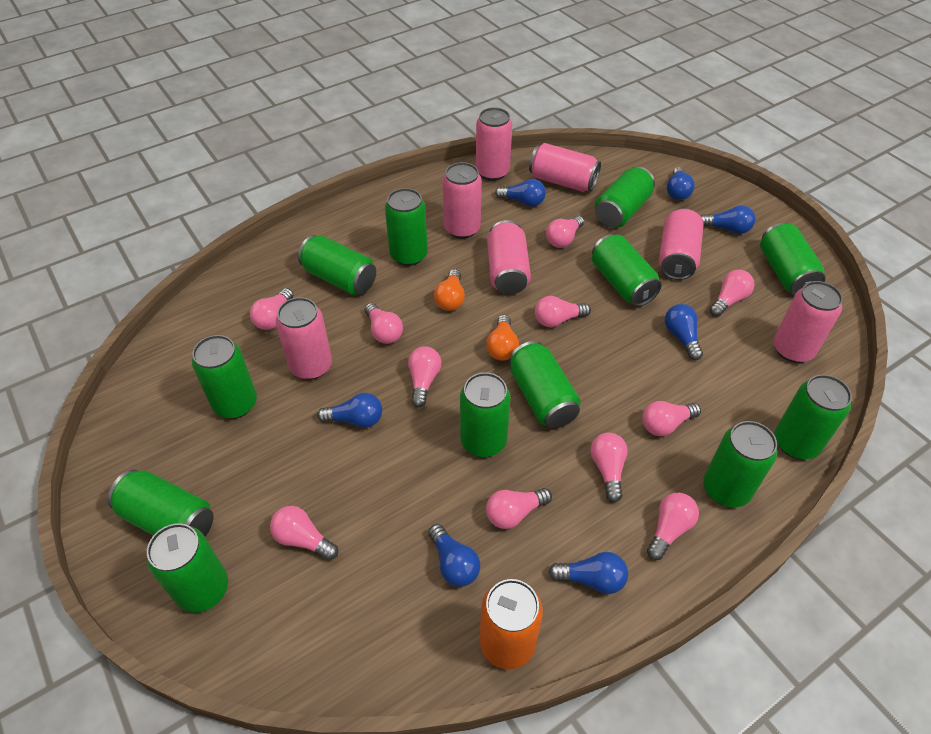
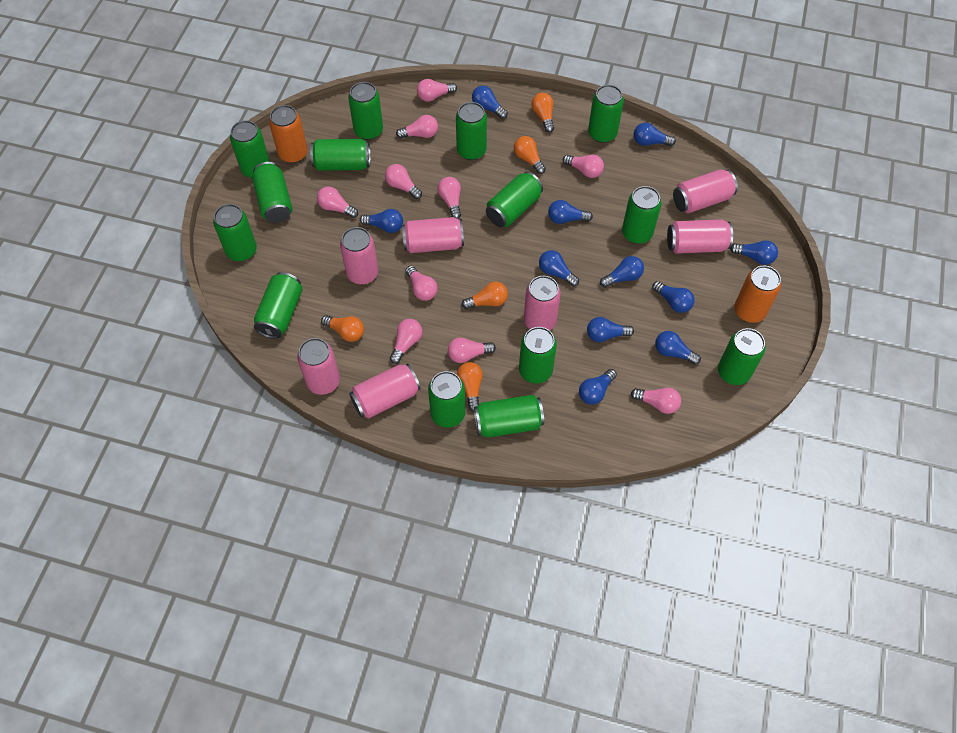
blue light bulb: [317,393,382,428] [428,524,480,587] [495,179,546,207] [549,552,628,594] [665,304,703,360] [667,167,695,200] [701,205,756,234] = 7 -> [360,209,403,233] [472,86,508,119] [539,250,579,287] [548,200,593,224] [579,369,617,405] [587,317,634,342] [600,256,644,288] [634,123,676,146] [652,281,695,313] [655,331,701,365] [730,240,778,265] = 11
green can: [108,469,214,537] [147,523,228,613] [192,335,257,419] [298,235,376,295] [385,188,428,266] [460,372,511,457] [509,341,581,429] [592,234,662,307] [595,166,655,228] [703,421,777,507] [760,223,826,296] [774,374,852,459] = 12 -> [213,204,257,261] [230,120,270,178] [252,162,292,223] [254,272,302,339] [310,139,370,171] [348,82,383,140] [428,371,466,428] [456,102,487,160] [474,395,544,438] [486,172,543,227] [519,327,557,384] [588,85,624,143] [622,186,661,244] [718,328,766,385] = 14
orange can: [480,579,543,669] = 1 -> [269,105,308,163] [734,266,781,323] = 2
orange light bulb: [434,269,465,311] [486,315,519,361] = 2 -> [321,315,364,342] [457,362,483,412] [462,282,508,309] [514,136,546,174] [531,92,554,133] = 5
pink light bulb: [250,288,293,330] [270,506,338,560] [365,303,403,344] [408,346,441,407] [486,488,552,529] [535,296,591,327] [546,215,584,248] [590,433,628,502] [642,401,701,436] [647,493,699,560] [710,270,754,317] = 11 -> [317,186,358,218] [385,164,422,199] [390,319,422,364] [396,115,438,139] [405,266,438,301] [417,79,457,102] [438,177,461,219] [448,337,496,363] [563,155,604,178] [631,387,681,414] = 10

